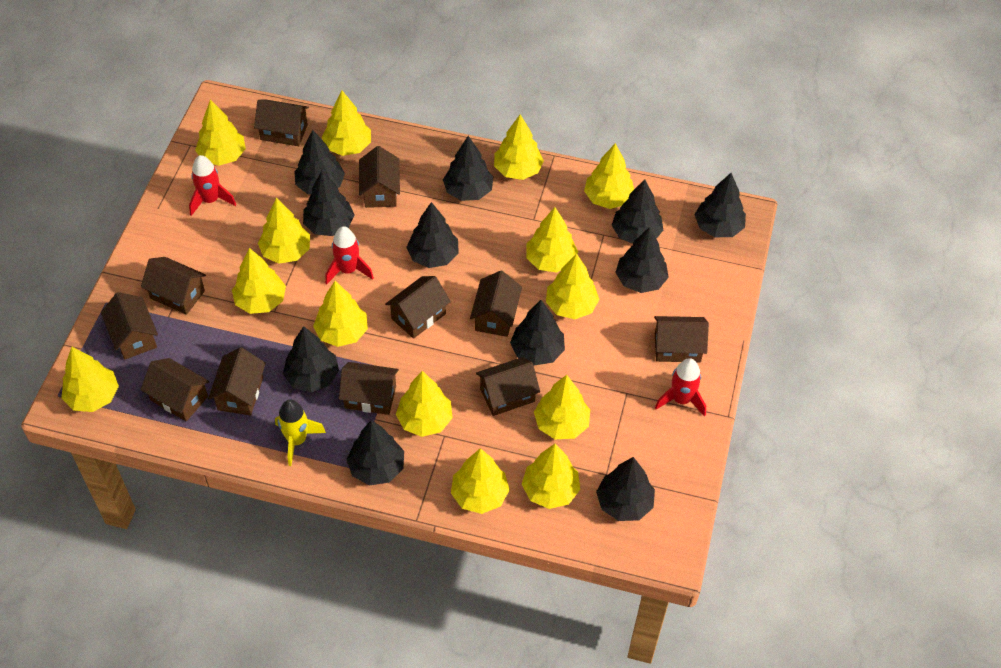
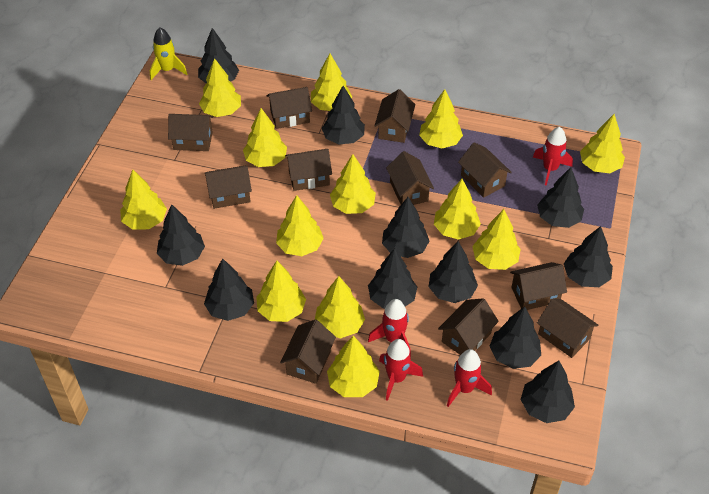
red rocket: [189,155,236,216] [325,226,374,285] [655,358,706,417] = 3 -> [368,299,411,357] [379,339,423,401] [447,349,492,407] [533,127,573,186] = 4
yellow tree: [61,347,119,412] [195,100,246,166] [232,248,286,314] [258,197,310,264] [313,281,368,347] [322,91,371,156] [396,371,453,437] [451,448,510,514] [494,114,544,180] [522,444,580,509] [526,207,578,273] [534,375,590,439] [546,253,600,319] [584,143,634,209] = 14 -> [120,170,167,230] [199,58,241,117] [243,108,287,167] [256,261,306,322] [276,195,324,256] [311,54,352,111] [315,276,365,338] [327,336,380,397] [330,154,376,214] [419,89,463,148] [434,179,481,240] [472,209,521,270] [580,114,625,173] = 13

